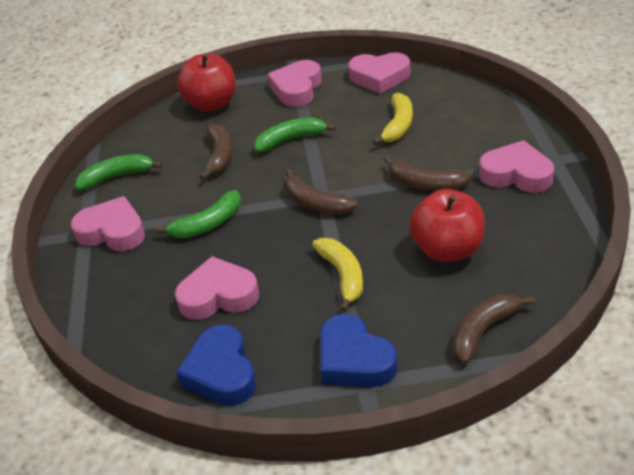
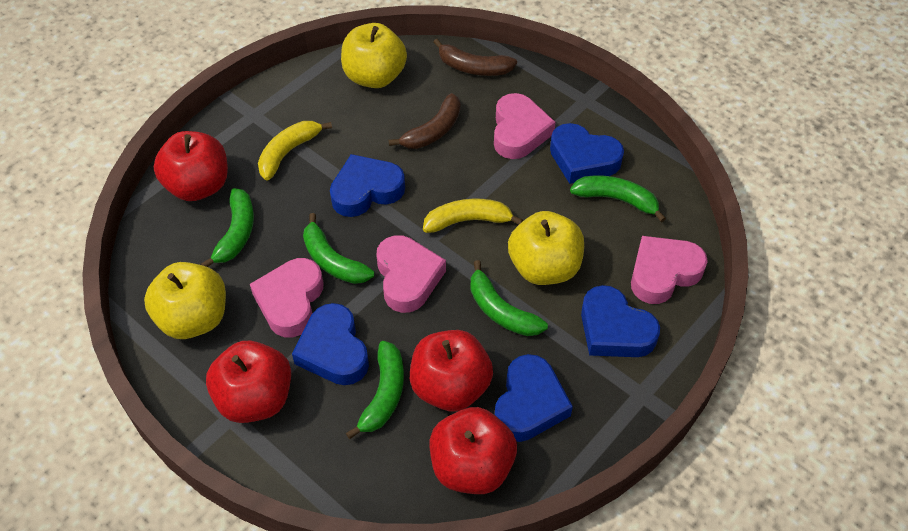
blue heart: [176,325,256,406] [320,314,397,387] = 2 -> [292,303,369,385] [330,154,405,217] [495,354,573,442] [550,123,624,184] [581,285,660,357] = 5
brown banana: [199,124,233,180] [285,169,357,214] [384,156,471,191] [453,294,535,364] = 4 -> [389,93,460,149] [434,39,517,76] = 2
green banana: [75,154,162,190] [155,190,241,238] [254,117,336,152] = 3 -> [201,188,254,267] [303,213,374,284] [346,341,404,439] [470,260,548,336] [570,175,666,222] = 5
pink heart: [71,196,145,251] [175,256,259,320] [268,60,322,107] [348,52,411,94] [479,140,554,193] = 5 -> [250,258,323,337] [376,235,446,313] [494,93,556,159] [631,236,708,304] = 4
red apple: [177,53,236,112] [409,189,485,262] = 2 -> [154,131,228,201] [206,341,291,423] [410,330,493,411] [430,407,517,494] = 4
yellow apple: none = 0 -> [144,262,226,339] [341,23,407,88] [508,211,584,285] = 3

